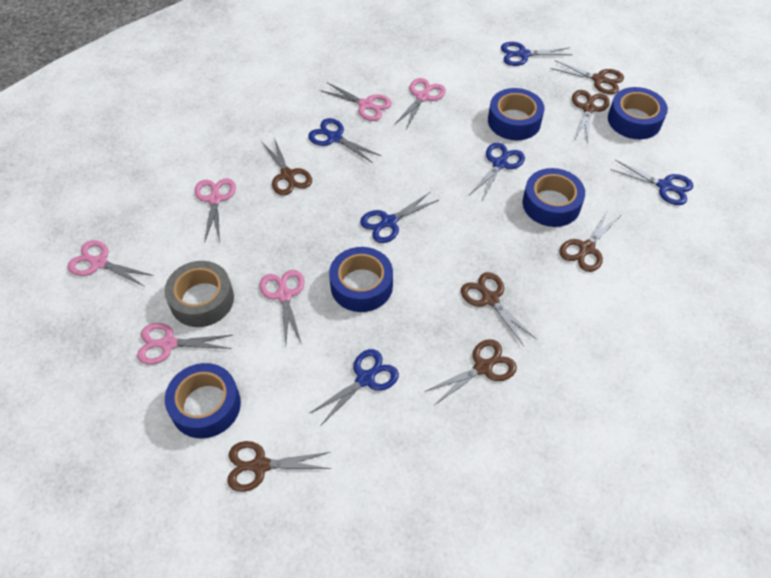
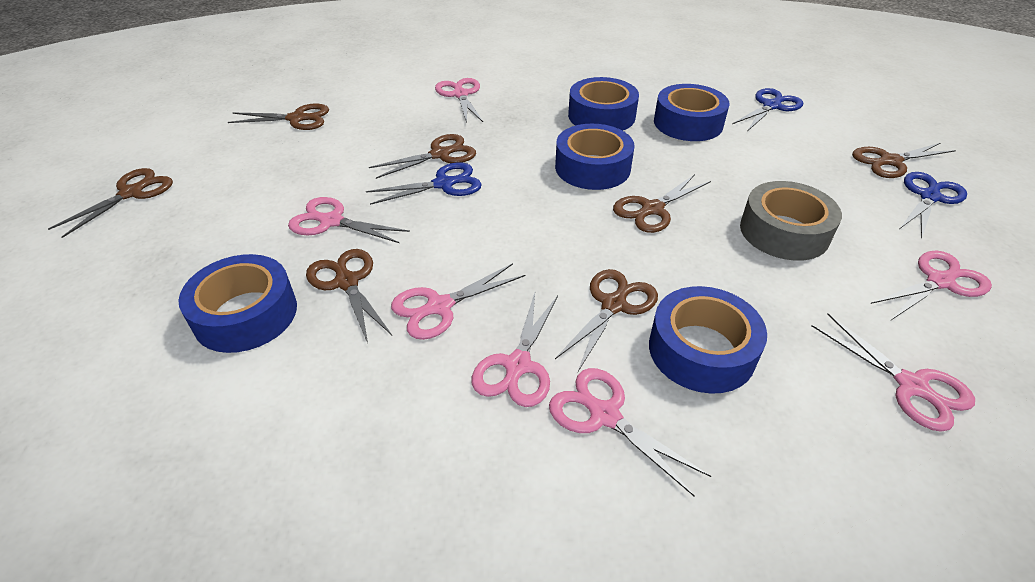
blue scissors: [308,118,381,163] [309,349,399,426] [360,192,439,243] [469,143,525,200] [501,42,572,66] [610,160,694,205] = 6 -> [366,162,482,205] [732,88,803,131] [900,172,967,239] = 3
pink scissors: [68,240,154,287] [137,323,232,365] [195,178,236,243] [259,270,304,346] [320,82,392,121] [394,78,446,129] = 6 -> [288,197,410,243] [391,263,526,340] [435,78,483,123] [472,293,558,407] [549,368,711,497] [812,313,975,432] [870,251,992,320] = 7

